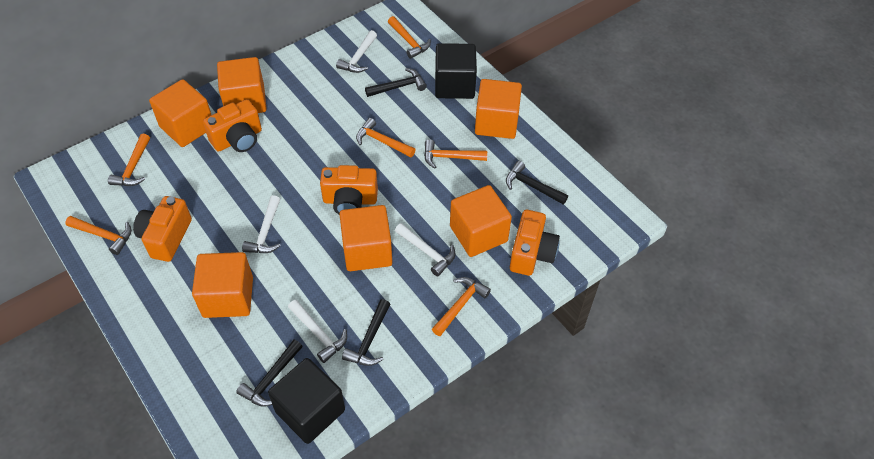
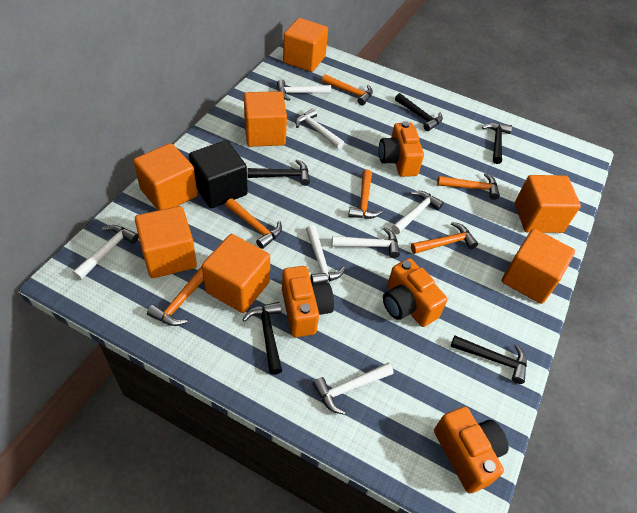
black cube: [268,358,345,444] [435,43,477,99] = 2 -> [189,140,248,208] = 1
black hammer: [236,340,303,407] [342,299,390,366] [365,68,427,97] [506,161,568,205] = 4 -> [242,302,282,375] [248,159,310,186] [395,93,443,131] [451,336,527,384] [482,123,512,164] = 5
orange cube: [149,79,211,147] [192,252,253,318] [217,57,267,113] [339,205,392,271] [450,185,512,257] [475,79,522,139] = 6 -> [133,143,197,210] [135,206,197,278] [202,234,270,313] [244,91,287,147] [283,18,328,72] [502,229,575,304] [515,175,581,233] = 7
white hammer: [242,195,281,253] [288,300,347,363] [336,30,377,73] [395,223,456,276] = 4 -> [72,225,139,280] [277,79,331,101] [295,108,344,149] [306,225,345,284] [313,363,394,415] [332,227,400,258] [392,191,444,234] = 7

